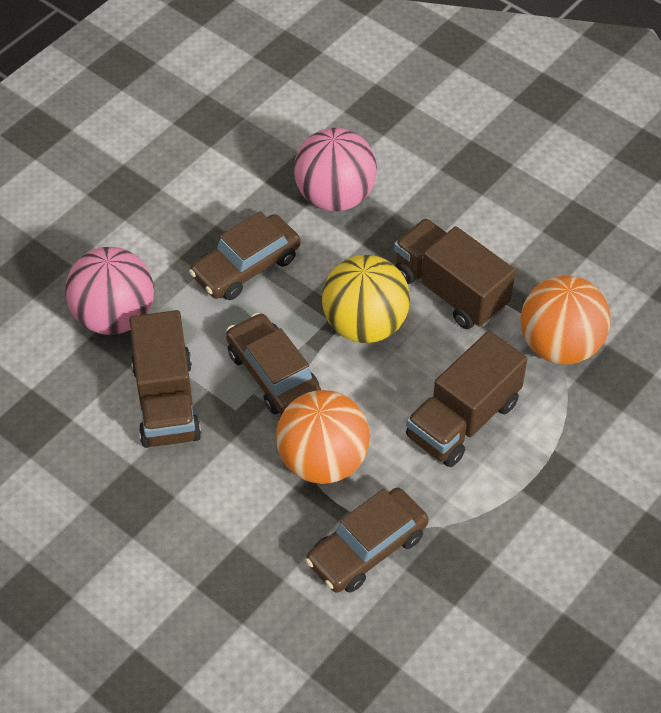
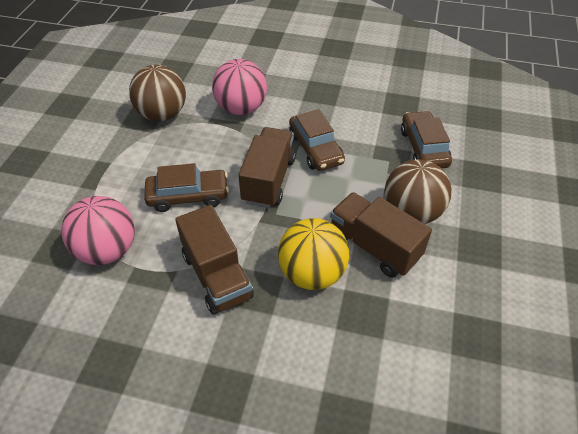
brown ball: none = 0 -> [129,65,186,121] [384,159,451,224] = 2
orange ball: [276,390,370,484] [521,275,610,365] = 2 -> none = 0

